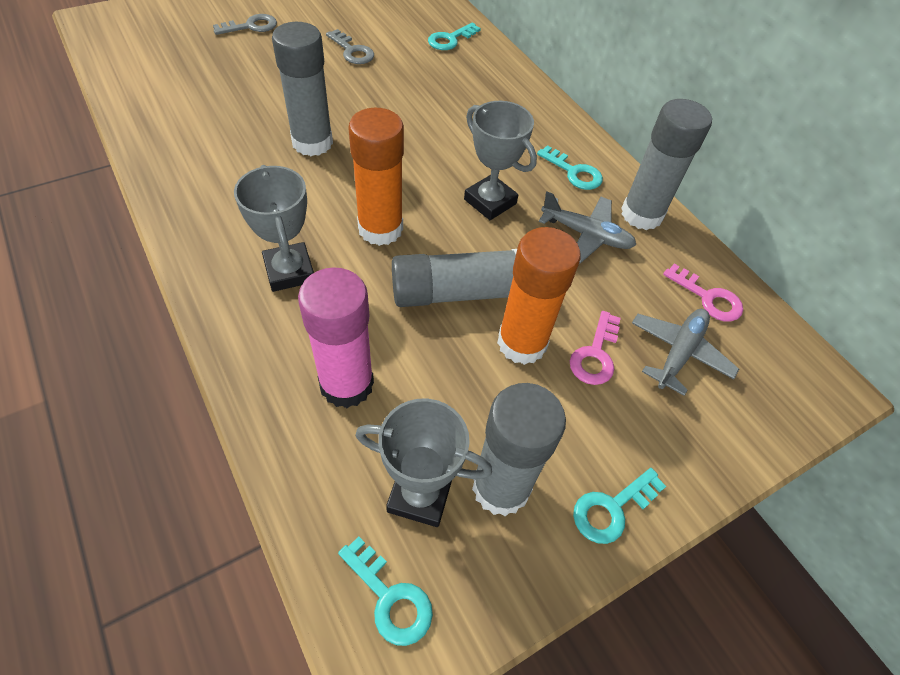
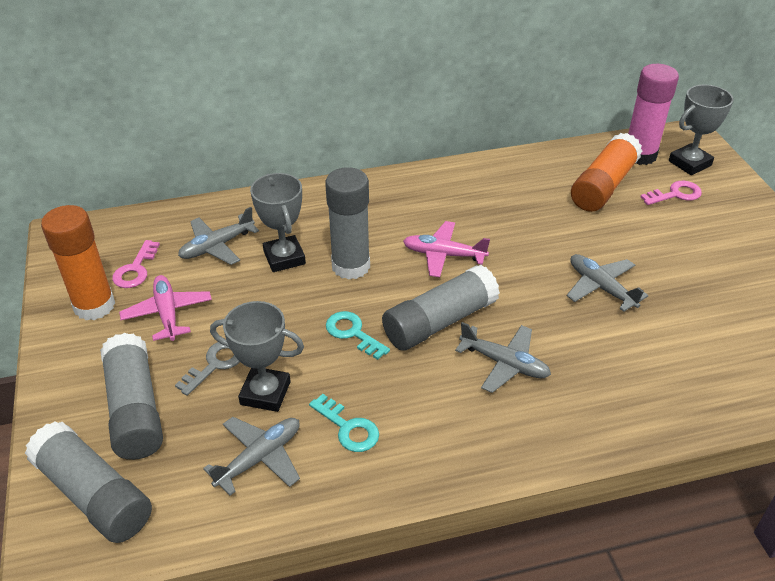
grey key: [213,14,277,35] [326,29,374,64] = 2 -> [175,342,240,396] = 1
grey plane: [539,192,636,263] [632,309,739,396] = 2 -> [178,207,259,265] [203,417,300,495] [455,322,551,393] [567,254,649,312] = 4
pink plane: none = 0 -> [119,275,212,341] [403,221,490,277] = 2
turquoise key: [338,536,433,646] [428,23,481,50] [537,145,603,190] [573,468,666,544] = 4 -> [309,394,379,452] [326,311,390,360] = 2

